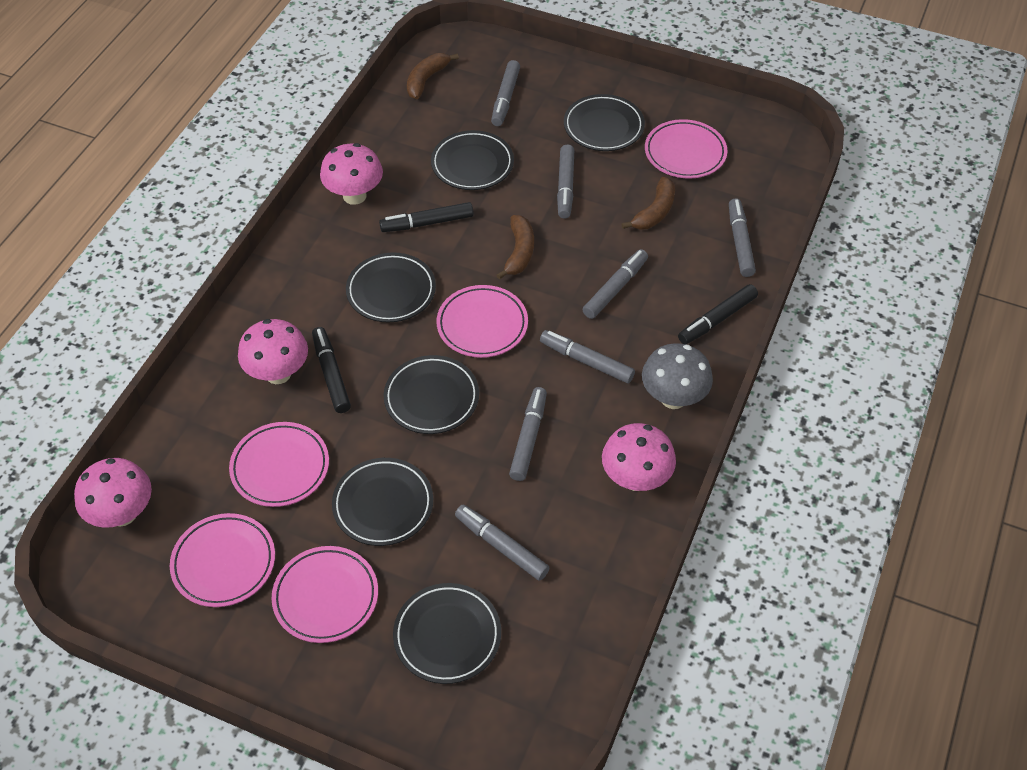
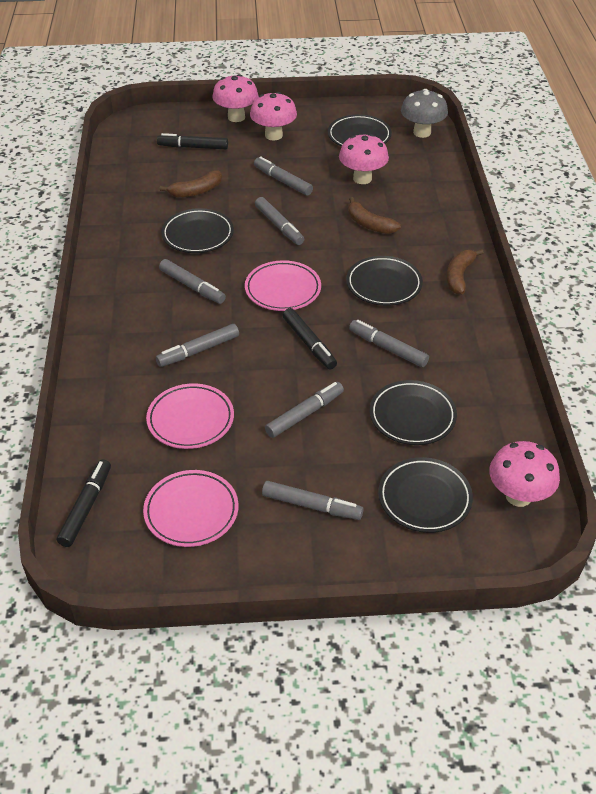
black plate: [332,458,433,546] [346,253,436,322] [384,355,479,434] [393,583,501,684] [431,130,514,190] [564,94,645,151] = 6 -> [161,208,234,253] [328,115,392,147] [346,256,423,306] [370,380,457,445] [378,457,473,533] = 5
pink plate: [170,513,275,607] [229,422,329,507] [272,546,378,643] [437,285,528,358] [645,119,727,179] = 5 -> [143,470,239,547] [146,383,234,449] [245,260,321,311] = 3

